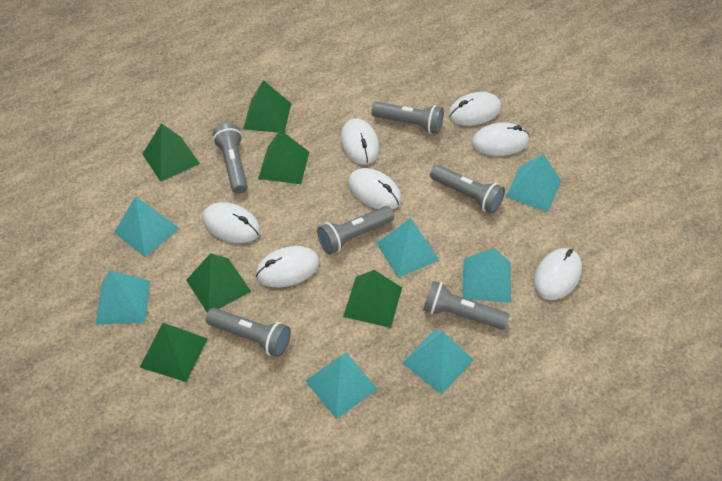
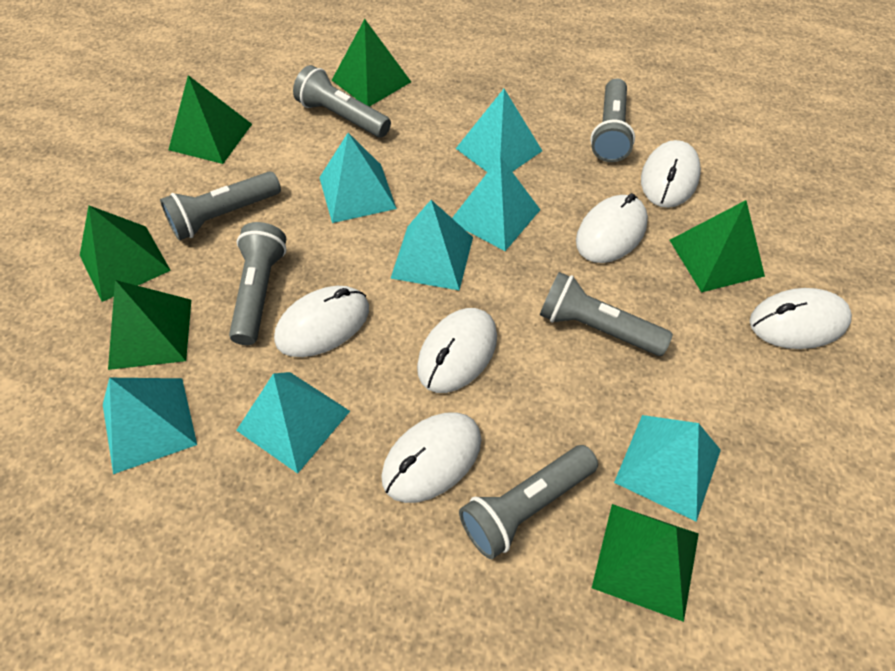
white mouse: [203,202,260,243] [256,246,320,288] [340,118,379,165] [348,168,401,209] [448,92,501,126] [472,123,529,156] [534,248,582,300] = 7 -> [274,286,369,357] [381,412,481,503] [417,308,497,393] [576,193,648,263] [641,140,701,208] [750,288,852,349] = 6

